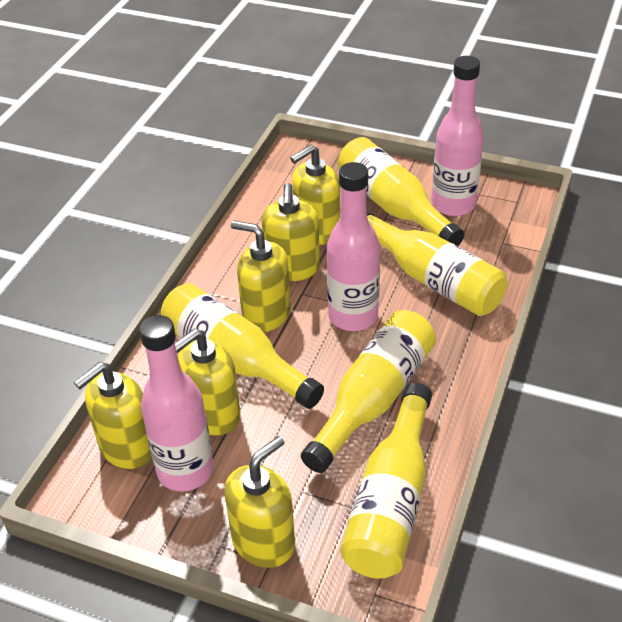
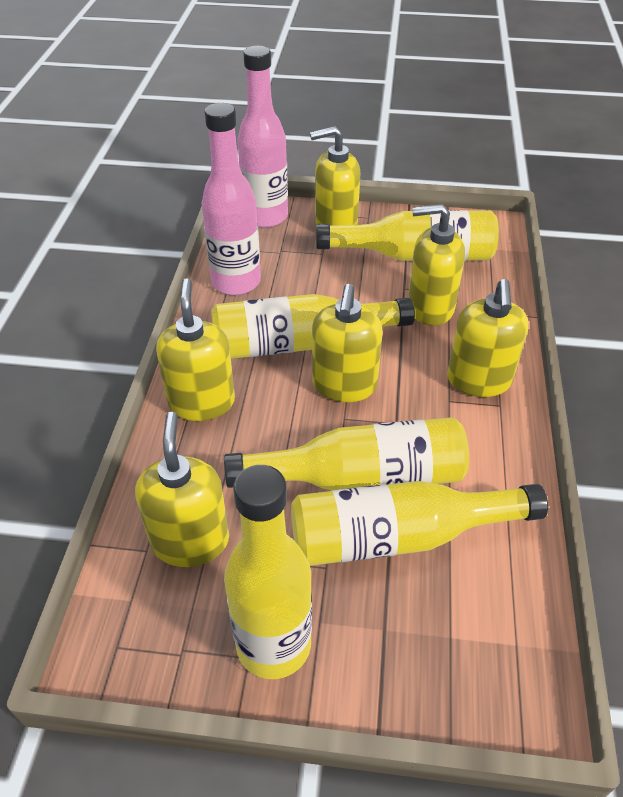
pink bottle: [139,315,214,492] [327,162,380,331] [432,56,484,216] = 3 -> [201,103,261,295] [237,46,288,228] = 2

